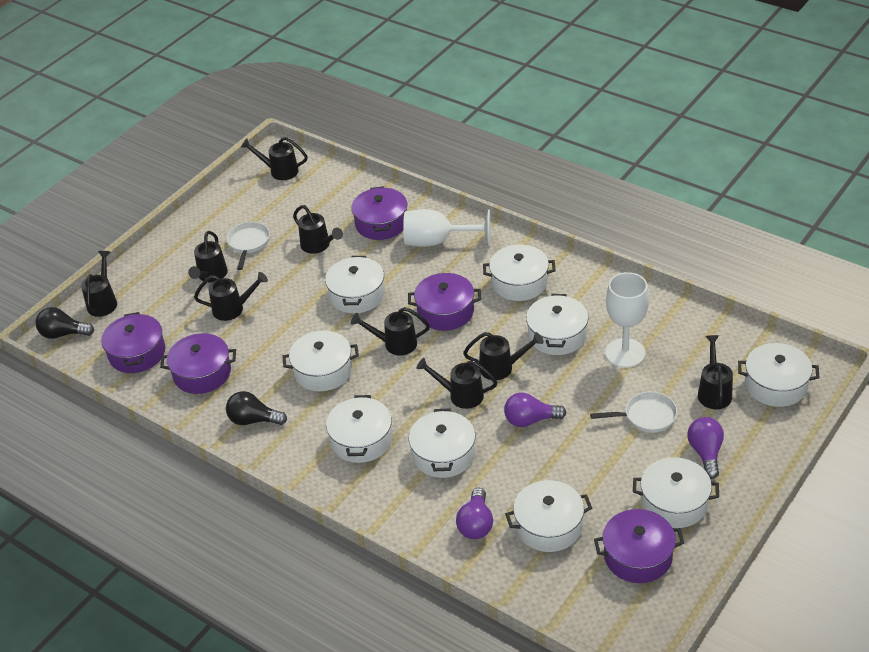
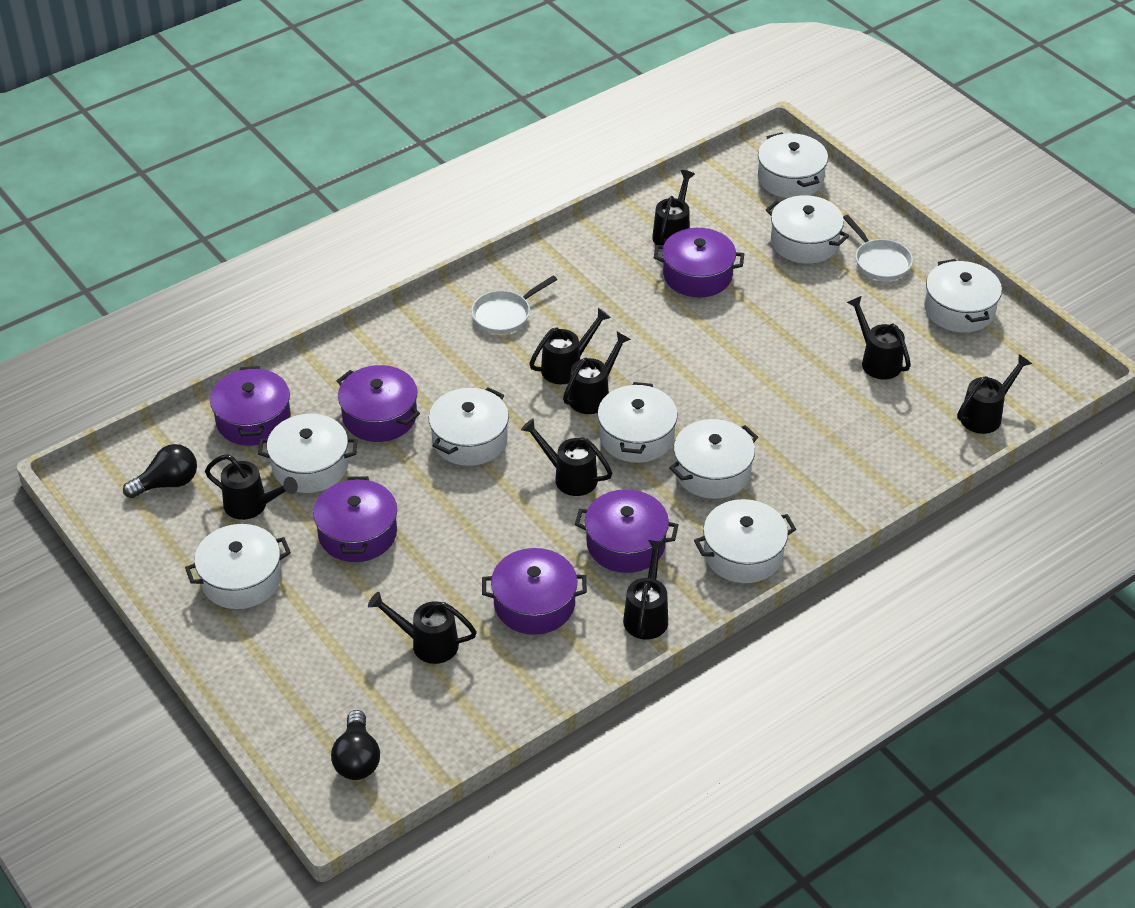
purple light bulb: [456,488,493,539] [504,393,566,427] [687,417,724,479] = 3 -> none = 0
purple pot: [101,312,165,373] [160,333,236,394] [351,186,407,240] [408,273,481,331] [594,509,684,583] = 5 -> [210,366,291,446] [313,476,397,562] [337,365,420,442] [482,548,587,635] [575,489,678,573] [654,228,744,297] = 6
white goblet: [403,209,491,247] [605,272,649,368] = 2 -> none = 0

